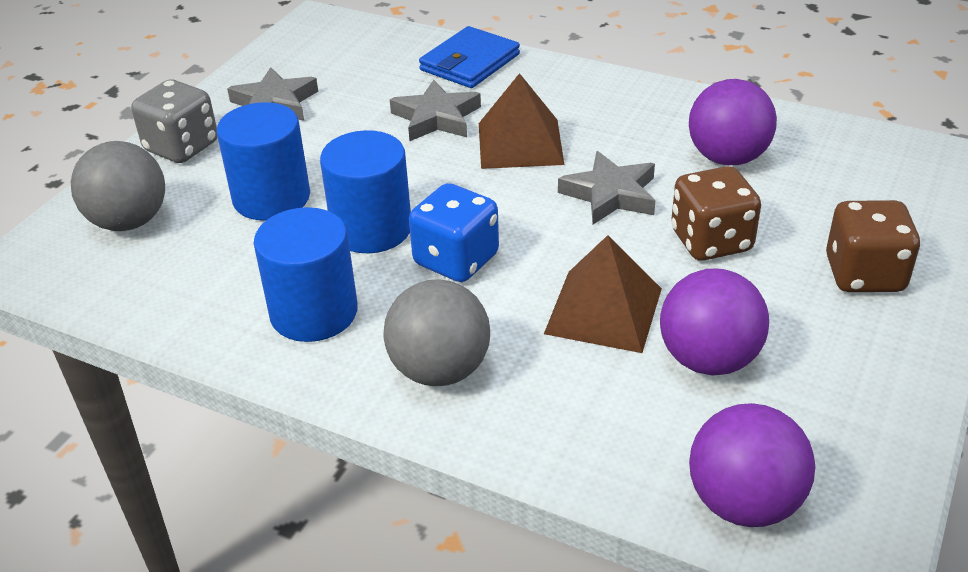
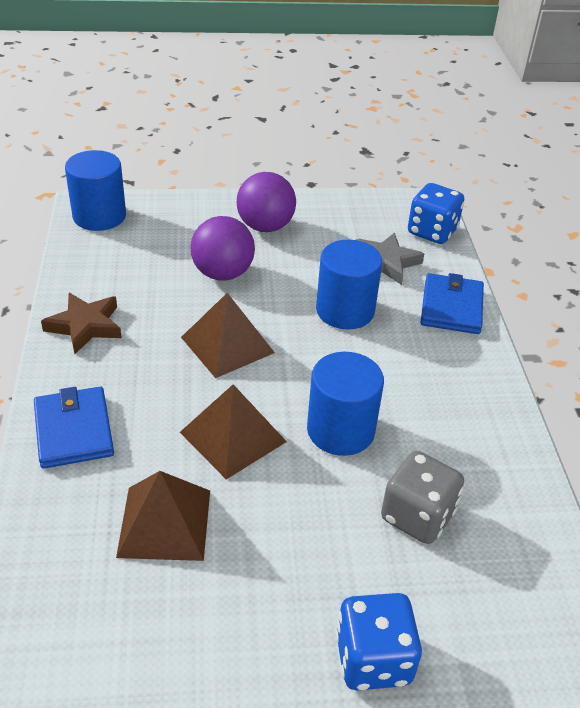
blue dice: [409,183,499,282] = 1 -> [336,593,422,690] [408,183,464,244] = 2
blue wallet: [419,26,520,88] = 1 -> [34,387,114,469] [421,273,484,334] = 2
brown dice: [671,166,761,261] [826,200,921,292] = 2 -> none = 0
brown pyramid: [479,73,564,169] [544,235,662,353] = 2 -> [116,471,210,561] [180,384,287,479] [181,293,275,378] = 3
brown star: none = 0 -> [41,293,122,354] = 1
grey ball: [71,141,165,231] [383,279,490,386] = 2 -> none = 0
grey star: [227,67,318,121] [390,79,481,141] [558,151,655,224] = 3 -> [356,232,424,285] = 1
purple ball: [660,269,769,376] [689,79,777,165] [689,403,815,527] = 3 -> [190,216,255,281] [237,172,296,232] = 2

